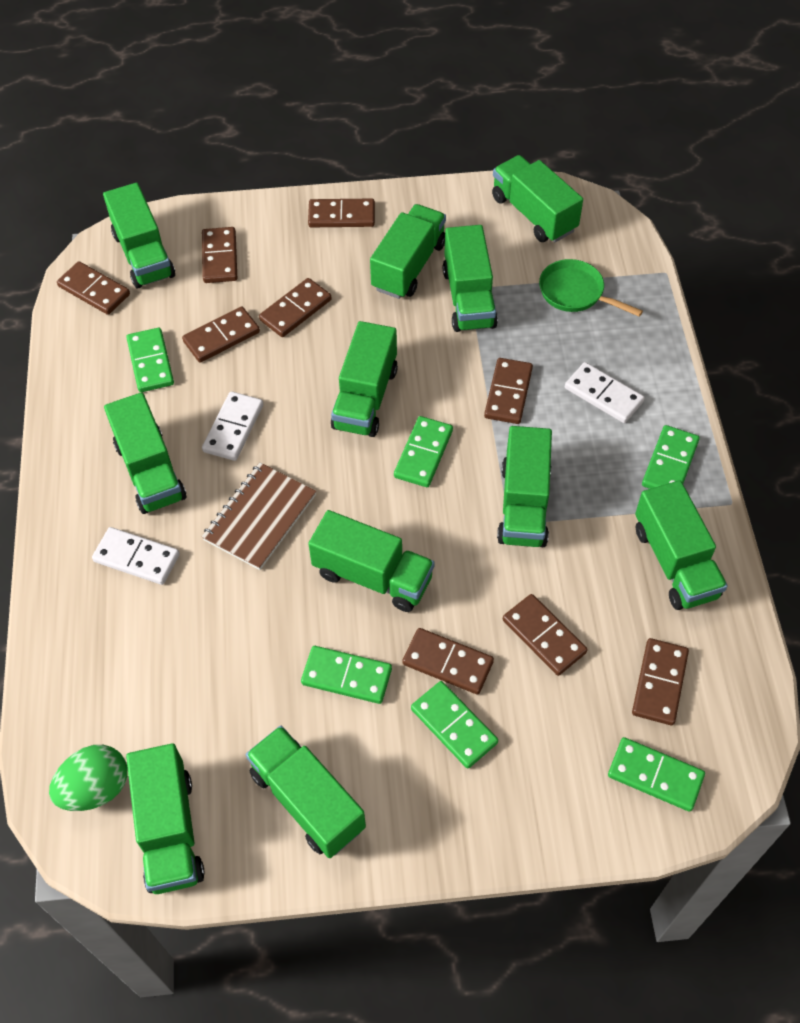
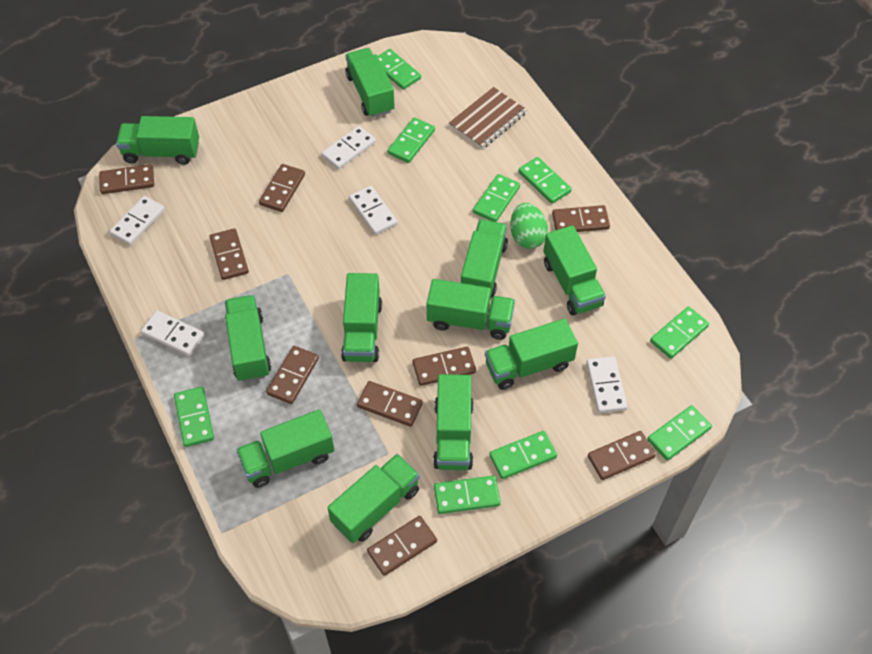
green domino: [126,328,174,392] [301,646,392,704] [394,416,453,487] [411,681,498,769] [608,737,705,812] [642,425,700,489] = 6 -> [174,387,214,447] [378,49,421,90] [388,117,435,163] [434,475,501,514] [473,174,520,222] [489,431,557,479] [518,157,572,204] [647,405,712,461] [650,306,709,359] = 9
green pan: [539,259,643,317] = 1 -> none = 0
white domino: [92,527,180,585] [202,391,263,461] [565,362,645,423] = 3 -> [109,196,165,245] [141,310,204,356] [321,126,376,169] [349,186,398,235] [586,356,628,413] = 5

